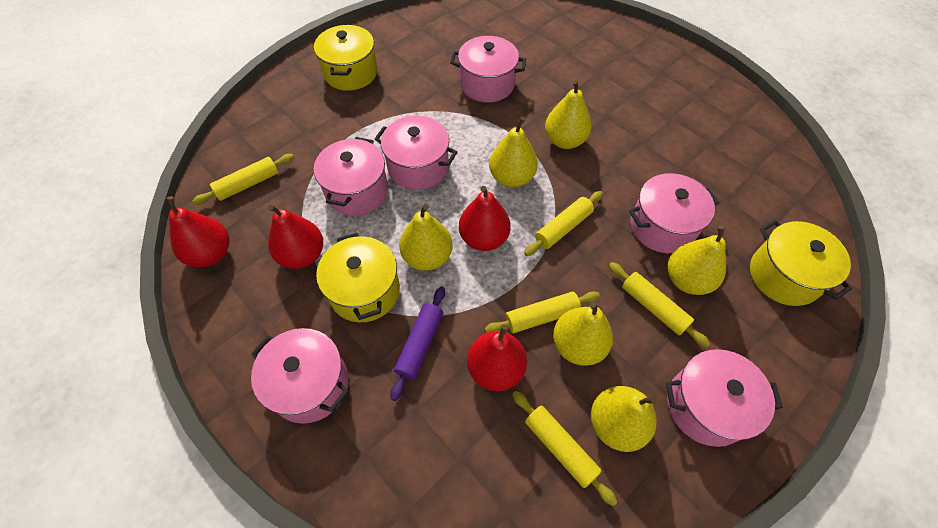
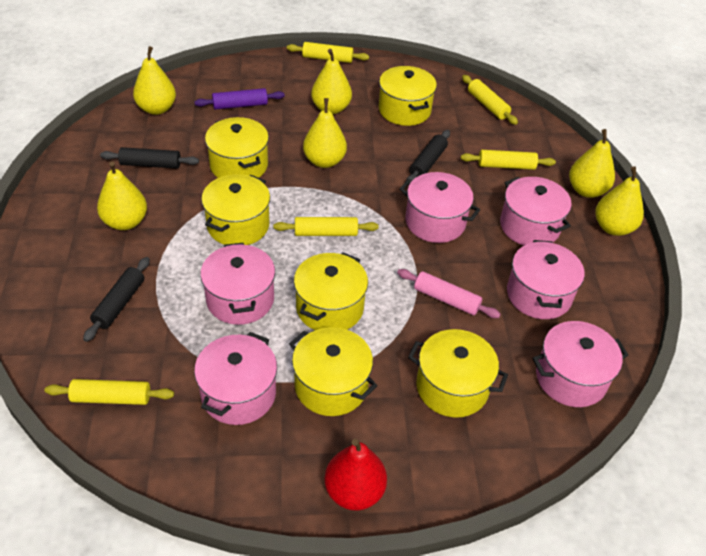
black rolling pin: none = 0 -> [83,257,150,342] [100,147,199,169] [406,130,450,185] = 3
pink rolling pin: none = 0 -> [397,269,501,318] = 1
red pear: [167,196,229,267] [268,205,323,269] [459,186,511,251] [467,325,527,391] = 4 -> [324,439,387,510] = 1
yellow pot: [314,25,377,91] [316,233,400,322] [750,220,852,306] = 3 -> [201,174,270,245] [205,117,269,178] [289,327,378,416] [294,252,368,330] [379,66,437,126] [408,329,508,418] = 6

